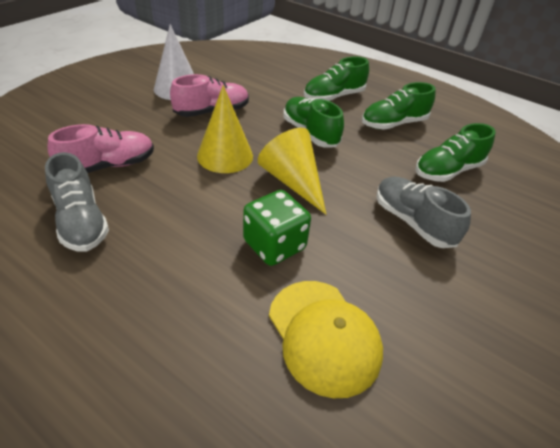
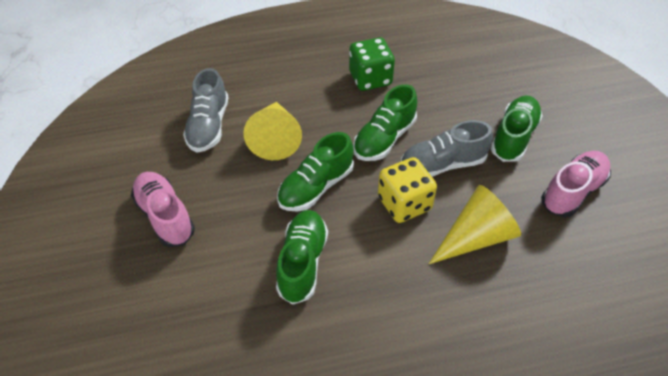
white cone: [154,24,194,100] = 1 -> none = 0
yellow cap: [269,281,383,399] = 1 -> none = 0
yellow dice: none = 0 -> [378,157,437,223] = 1

